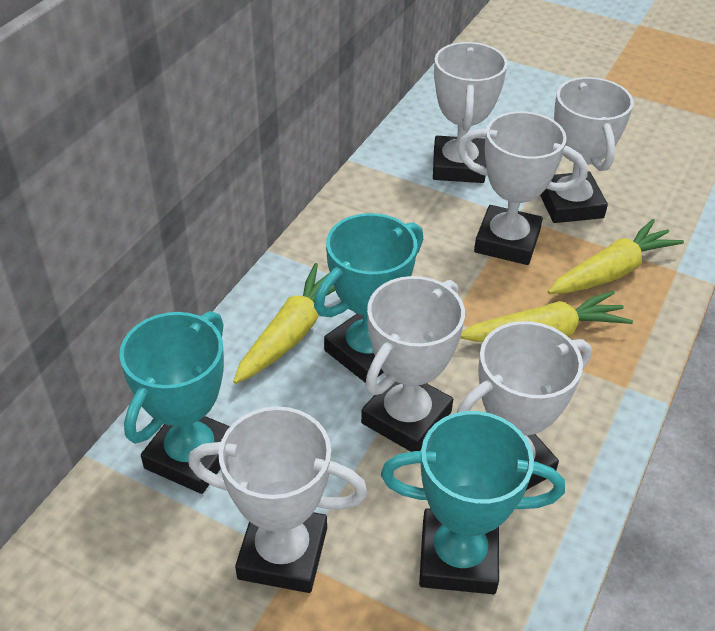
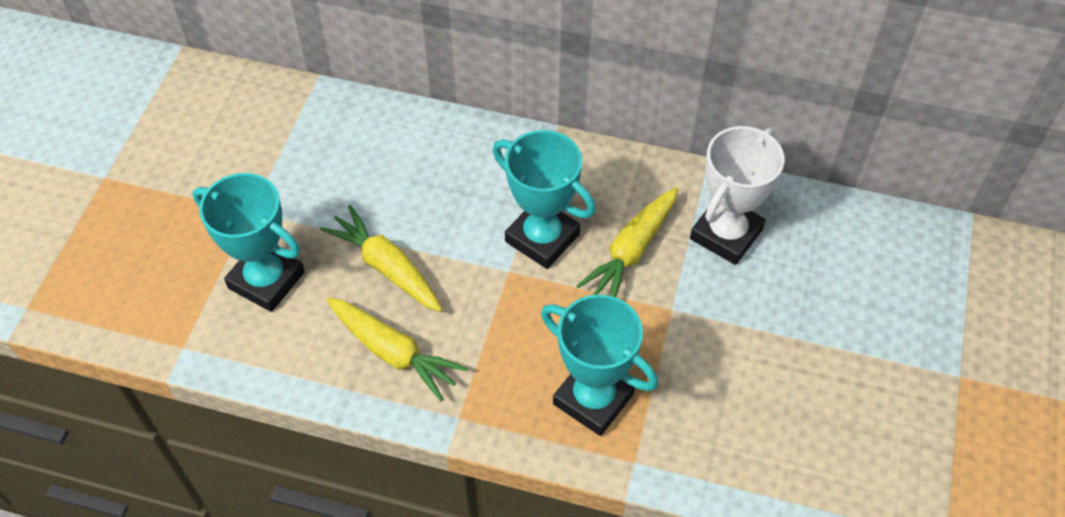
white trophy: [189,406,368,593] [361,276,465,452] [433,42,508,183] [457,111,588,265] [457,321,591,490] [540,77,634,223] = 6 -> [690,126,785,265] = 1

